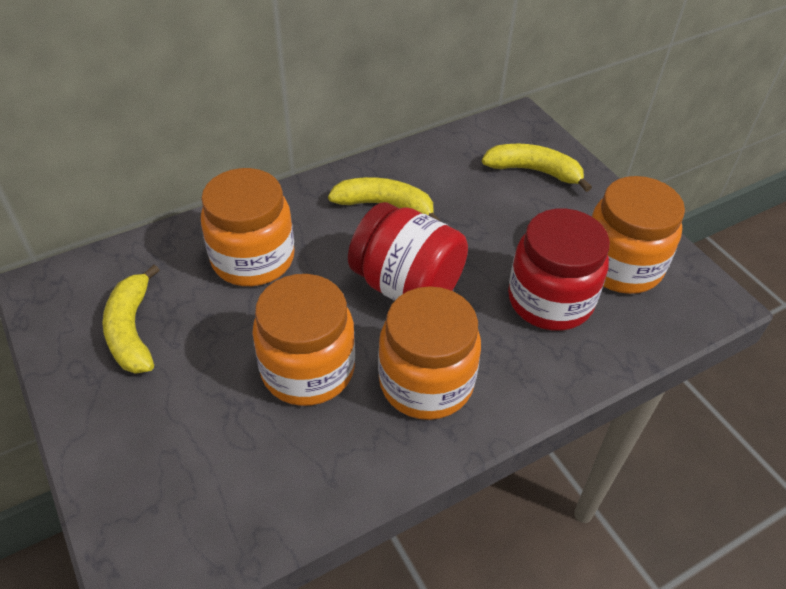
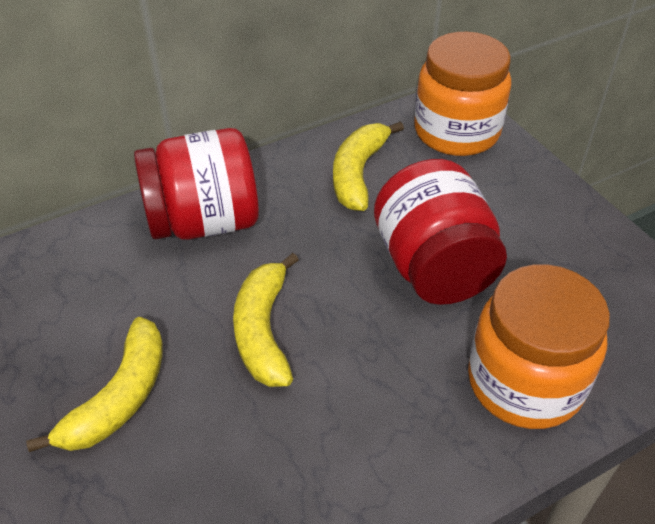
orange jar: [201,168,295,286] [252,274,355,406] [378,286,481,420] [592,176,685,294] = 4 -> [414,32,511,156] [468,264,610,429] = 2

